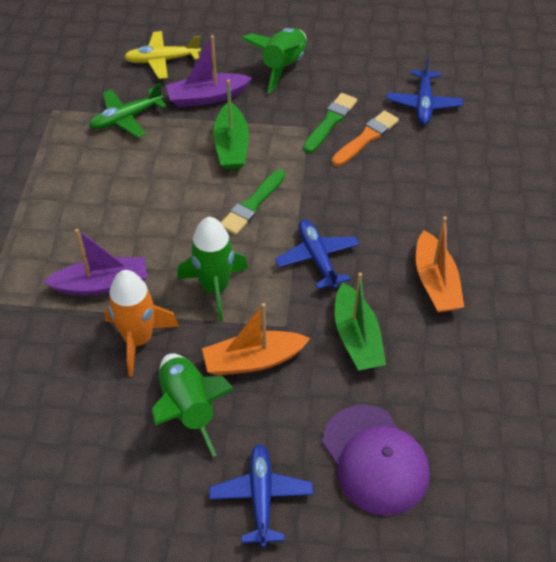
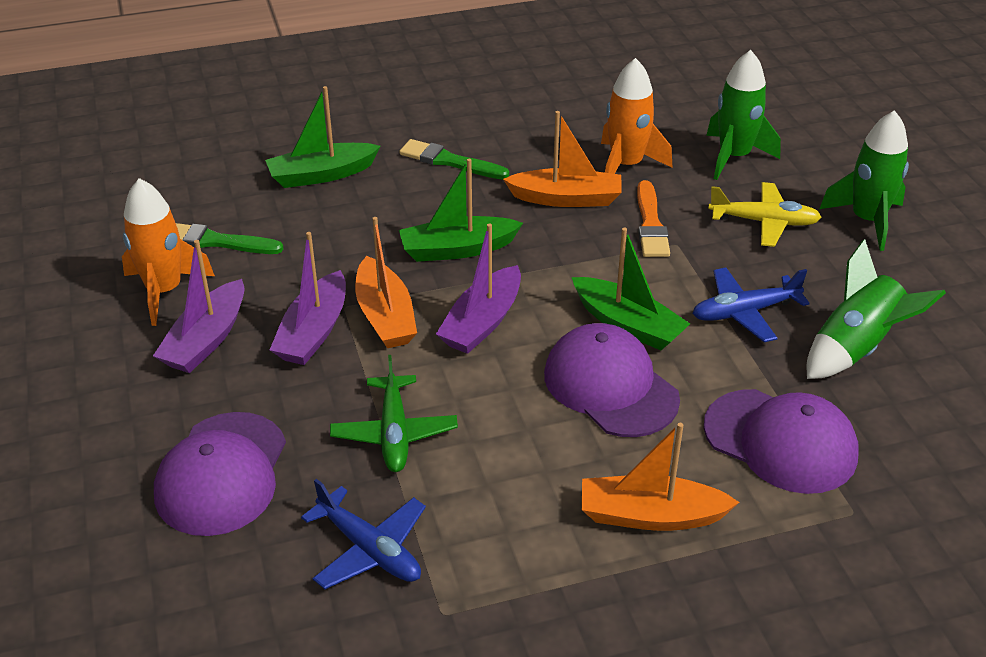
blue plane: [209,444,313,547] [275,219,359,289] [387,57,463,125] = 3 -> [301,479,426,589] [692,267,810,342] = 2
green boat: [213,79,249,170] [335,273,386,371] = 2 -> [265,86,381,188] [399,159,523,262] [572,228,690,350] = 3
orange boat: [202,303,311,376] [416,216,464,313] = 2 -> [355,217,417,348] [503,111,622,207] [582,423,739,531] = 3
orange rocket: [104,270,179,377] = 1 -> [122,178,215,326] [601,58,672,174] = 2
purple boat: [43,229,147,296] [166,35,252,107] = 2 -> [153,240,244,373] [270,232,346,365] [436,223,521,354] = 3
purple cap: [322,405,430,516] = 1 -> [154,412,286,536] [544,323,680,437] [704,389,859,494] = 3

